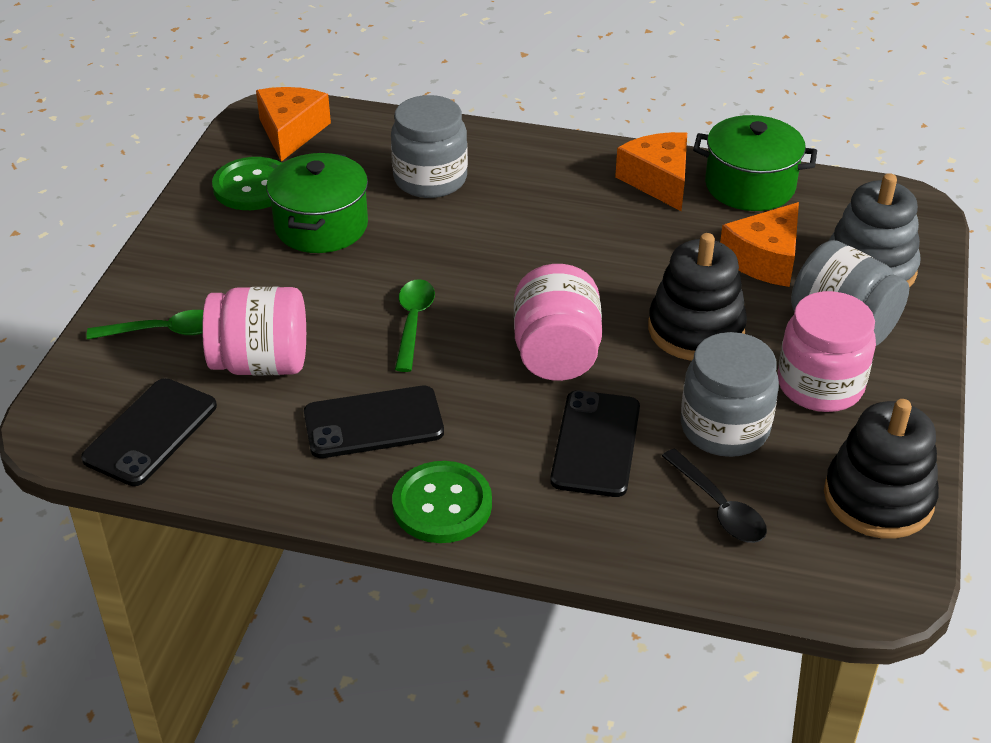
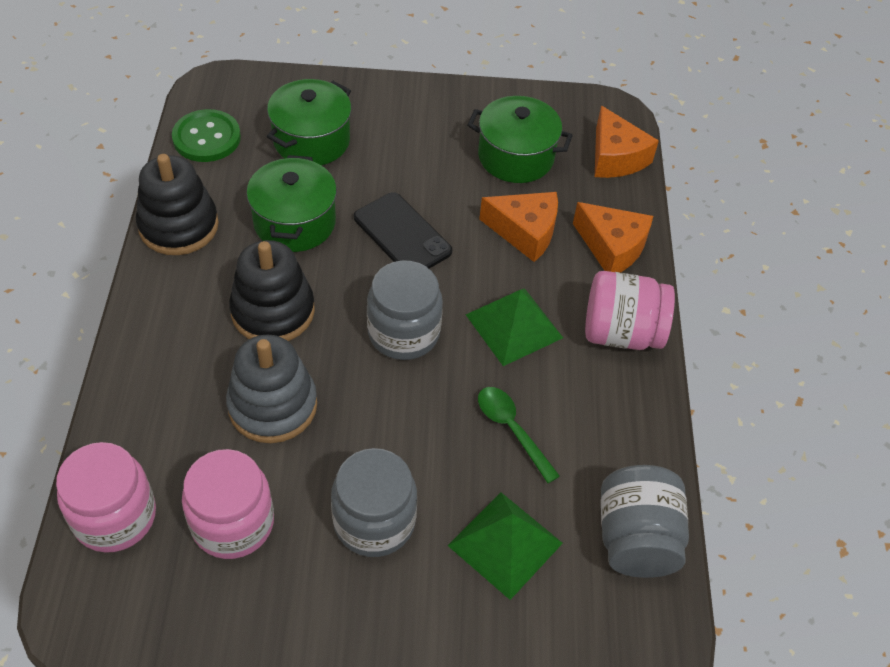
black phone: [81,378,217,486] [304,386,444,458] [550,390,640,497] = 3 -> [354,192,452,269] = 1
black spoon: [662,449,767,543] = 1 -> none = 0
green button: [212,157,282,210] [392,461,492,543] = 2 -> [172,109,241,162] = 1
green pot: [266,152,368,253] [693,115,817,211] = 2 -> [246,155,337,252] [267,79,352,165] [467,96,573,183] = 3
green pyramid: none = 0 -> [448,492,563,600] [466,288,563,366] = 2
green spoon: [86,310,203,340] [395,279,435,372] = 2 -> [478,387,560,483] = 1

